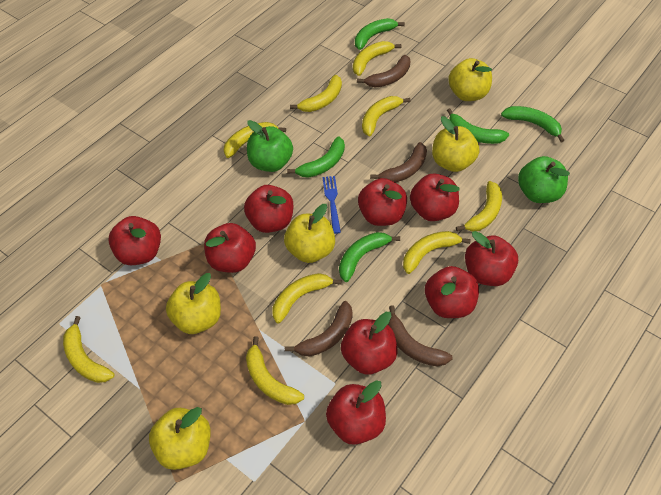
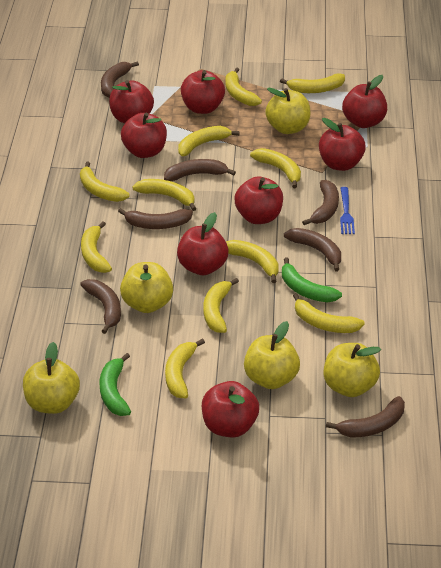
brown banana: [285,301,353,357] [357,55,410,88] [370,142,427,182] [388,305,453,366] = 4 -> [80,279,121,334] [101,61,139,98] [118,208,193,229] [164,159,236,181] [284,228,341,271] [302,180,339,225] [326,396,405,437] = 7
green apple: [247,120,293,172] [518,156,570,203] = 2 -> none = 0
green banana: [287,136,345,178] [339,232,400,282] [355,18,405,50] [447,108,509,144] [501,106,565,142] = 5 -> [100,353,131,416] [282,258,342,303] = 2
red apple: [108,216,161,265] [204,223,256,273] [244,185,293,233] [326,381,386,445] [341,312,398,375] [358,178,407,226] [410,173,460,221] [425,266,479,318] [465,231,518,286] = 9 -> [109,80,154,124] [121,113,167,158] [177,212,228,275] [181,70,225,114] [202,381,259,437] [234,176,283,224] [319,118,366,171] [342,75,387,128] = 8
yellow banana: [63,316,114,383] [224,122,286,158] [246,336,304,405] [273,273,342,324] [290,75,342,112] [353,41,401,76] [362,96,411,137] [403,231,471,274] [456,181,502,232] = 9 -> [80,162,130,202] [81,222,112,273] [132,179,196,211] [165,338,205,398] [178,126,240,157] [203,278,239,333] [225,67,262,106] [226,240,278,283] [250,148,301,188] [280,73,345,93] [293,293,365,333] = 11

